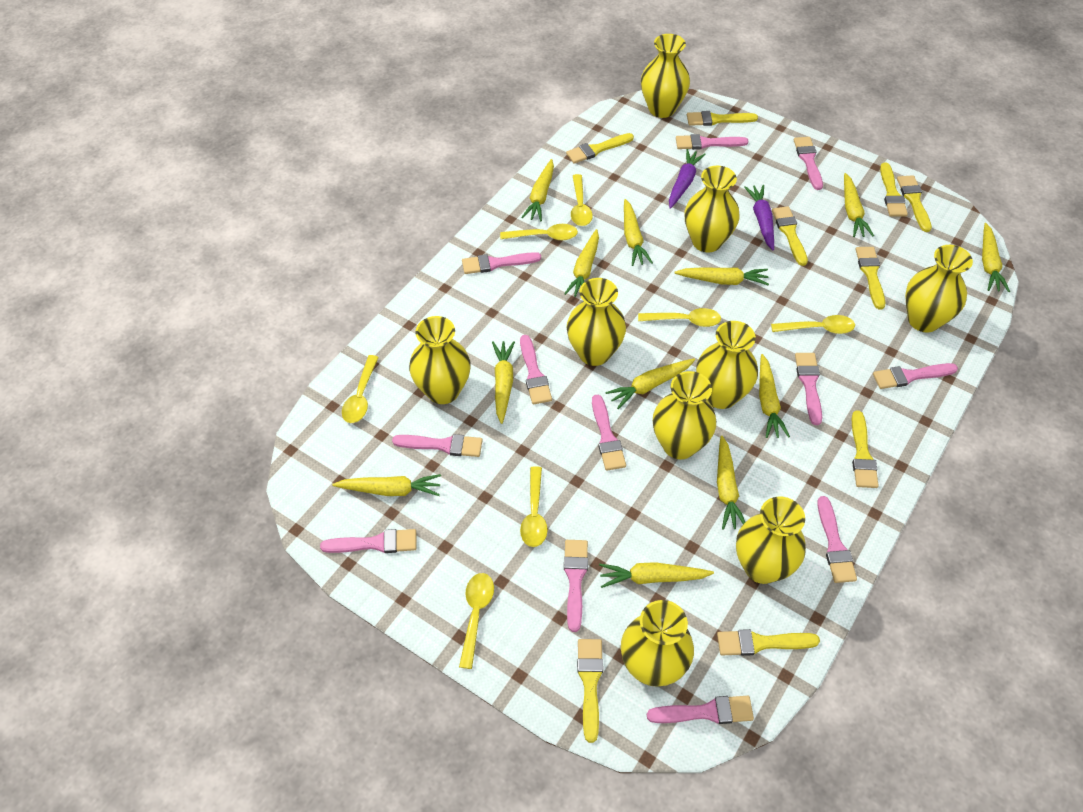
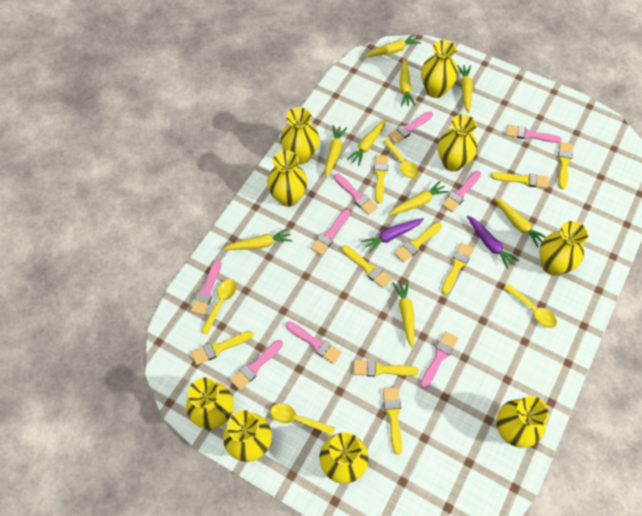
pink brush: [320,529,416,553] [392,434,482,457] [462,252,541,274] [520,335,552,404] [564,540,588,632] [592,395,626,470] [647,696,754,724] [676,134,748,150] [794,137,823,190] [795,353,822,425] [817,496,857,583] [873,363,958,389] = 12 -> [191,260,221,315] [230,340,283,390] [286,321,342,364] [310,209,351,255] [334,174,378,215] [388,111,433,144] [420,331,458,389] [442,171,481,212] [506,125,561,143] = 9
yellow carrot: [332,474,441,496] [492,341,515,424] [521,159,554,221] [564,229,599,297] [599,562,714,588] [605,358,695,409] [624,199,653,266] [674,267,769,286] [717,436,745,530] [759,354,790,438] [844,173,874,237] [982,223,1010,292] = 12 -> [223,228,293,250] [325,125,347,178] [346,119,386,166] [365,34,421,57] [389,181,449,216] [392,280,414,349] [400,59,416,106] [457,65,473,113] [494,197,546,248] = 9
yellow spoon: [342,355,379,423] [459,573,494,669] [500,224,578,240] [520,466,548,547] [571,174,593,226] [638,308,721,327] [771,315,855,334] = 7 -> [201,279,237,334] [270,403,335,436] [383,139,418,179] [504,284,557,328] = 4

